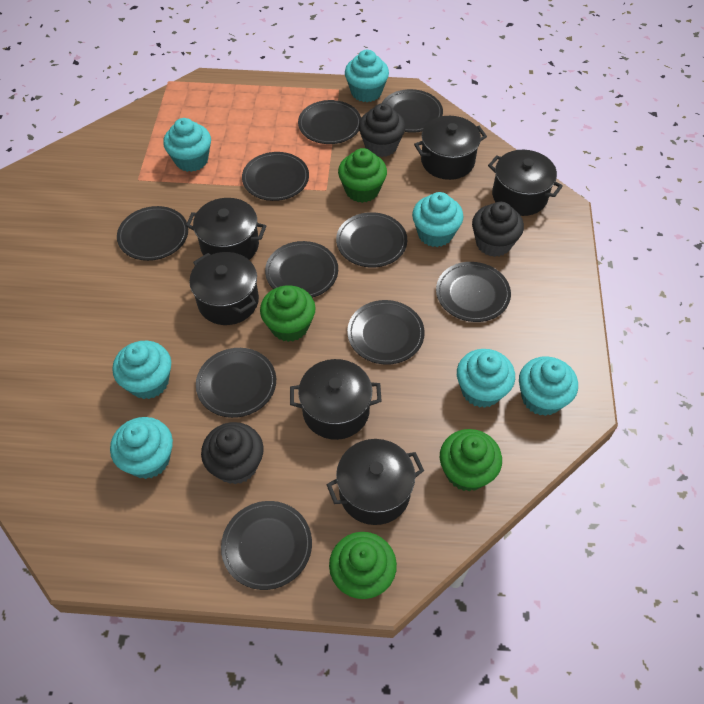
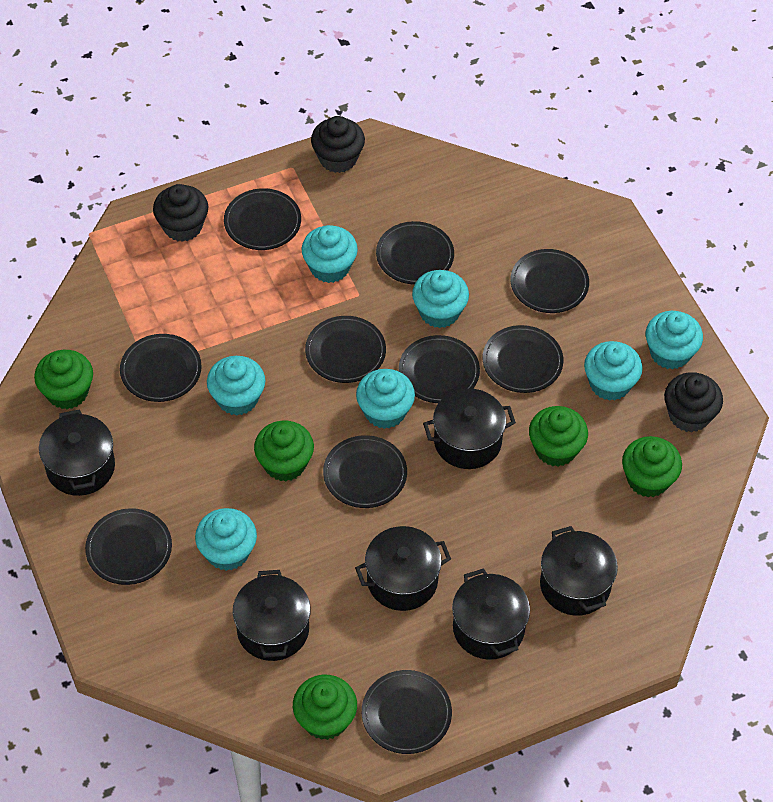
green cupcake: [260,286,316,342] [329,532,397,599] [338,148,387,203] [440,429,502,491] = 4 -> [34,350,93,409] [254,421,314,481] [293,675,357,740] [529,406,588,467] [622,436,682,497] = 5

